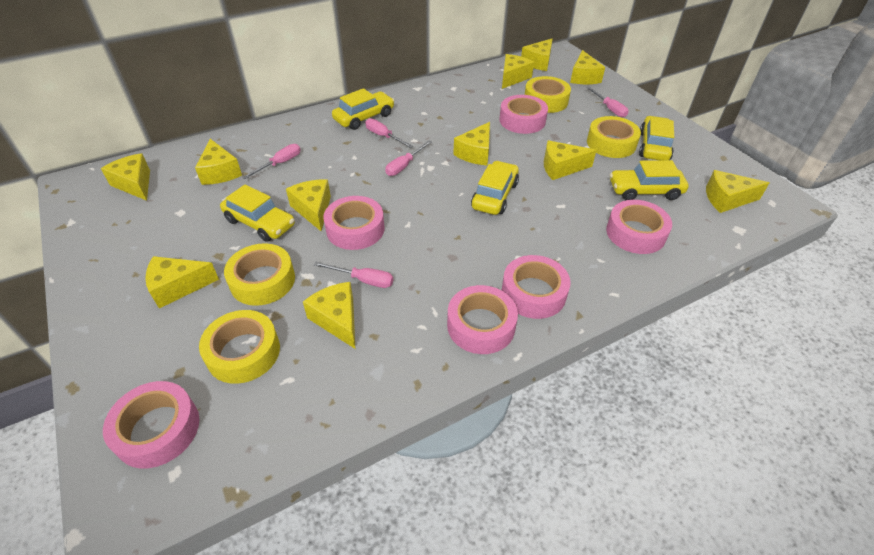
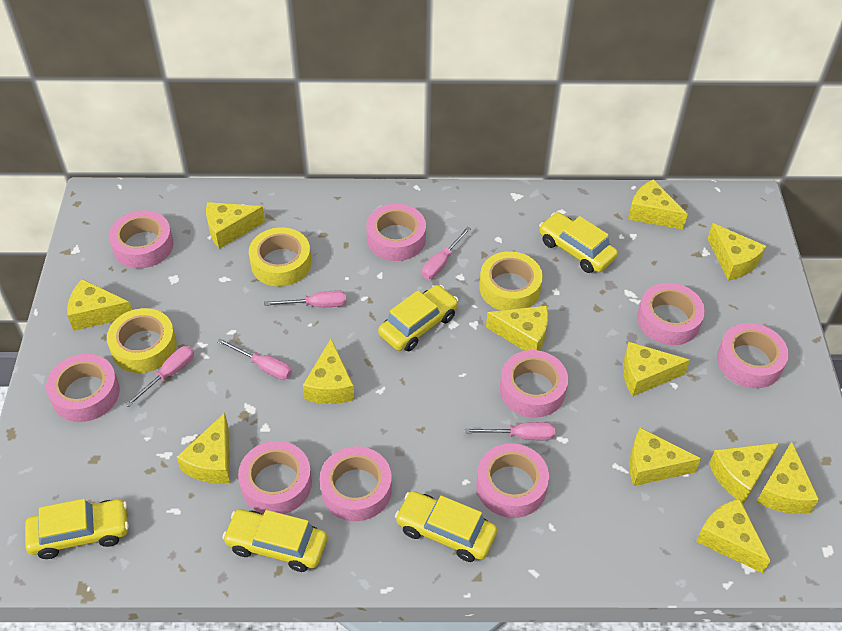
pink tape: [103,381,199,468] [323,196,384,250] [447,285,518,354] [499,95,548,134] [502,255,571,319] [606,200,672,254] = 6 -> [46,354,120,422] [109,210,173,268] [238,441,312,514] [320,446,392,521] [366,204,426,261] [476,443,549,518] [500,350,568,418] [637,283,705,345] [717,323,789,388] = 9
yellow cheese: [101,153,150,201] [145,256,219,308] [195,139,242,185] [286,179,331,231] [303,282,355,349] [453,122,490,165] [502,54,534,89] [521,39,553,71] [544,140,597,180] [570,50,605,84] [706,170,769,213] = 11 -> [67,279,132,331] [177,413,230,484] [206,202,265,249] [303,339,355,404] [486,306,548,351] [623,342,690,396] [628,179,688,229] [629,427,701,486] [696,498,770,573] [708,223,766,280] [709,443,779,504] [757,442,819,514] = 12
yellow tape: [199,310,280,384] [224,243,295,306] [525,76,571,113] [587,116,641,158] = 4 -> [107,308,177,373] [249,227,311,287] [479,251,543,311] = 3

